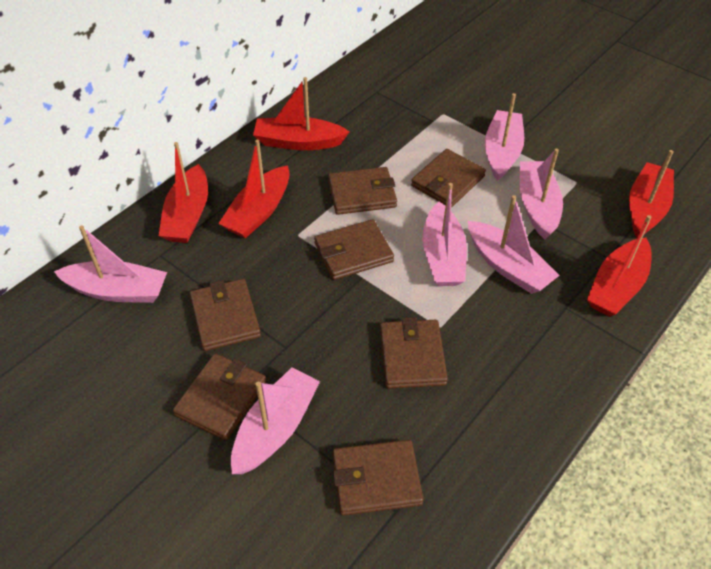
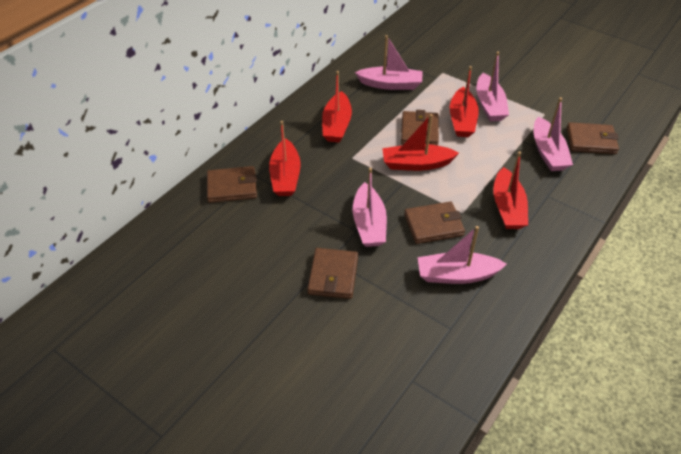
brown wallet: [173,353,266,441] [190,279,261,351] [314,219,394,280] [328,167,397,215] [333,440,423,516] [380,317,448,389] [411,149,486,207] = 7 -> [207,166,257,203] [307,248,358,299] [401,110,439,146] [404,201,465,244] [567,122,619,154] = 5
pink boat: [54,225,167,303] [231,367,320,474] [422,183,467,286] [468,195,560,294] [485,93,524,181] [520,149,563,239] = 6 -> [353,168,387,247] [355,35,423,90] [417,226,507,284] [476,51,509,121] [534,97,573,171] = 5

